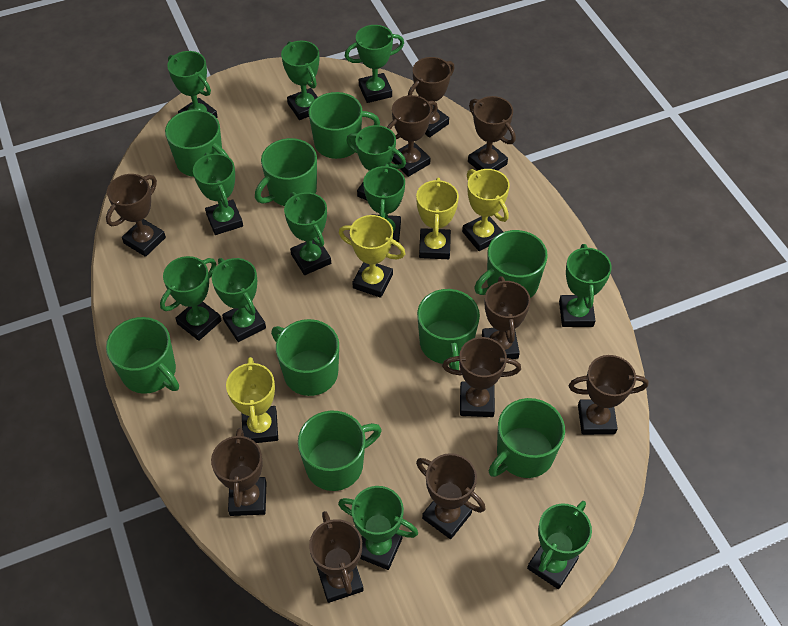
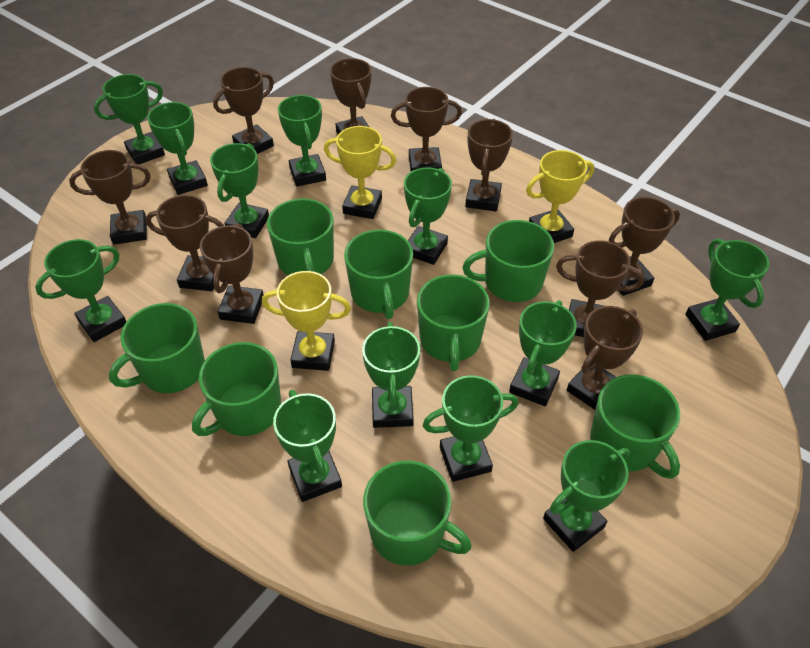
green mug: [106,317,179,394] [165,110,229,177] [255,138,317,206] [271,319,339,396] [298,411,382,491] [309,92,380,159] [417,289,480,370] [474,230,548,298] [488,398,565,478] = 9 -> [109,303,205,393] [192,342,281,436] [267,198,334,275] [344,230,413,319] [363,460,472,566] [417,274,490,371] [462,220,554,302] [590,374,680,479] = 8
yellow trophy: [226,357,278,443] [339,215,406,298] [416,177,459,259] [462,169,510,251] = 4 -> [262,271,351,371] [324,126,396,219] [526,150,594,243] = 3

